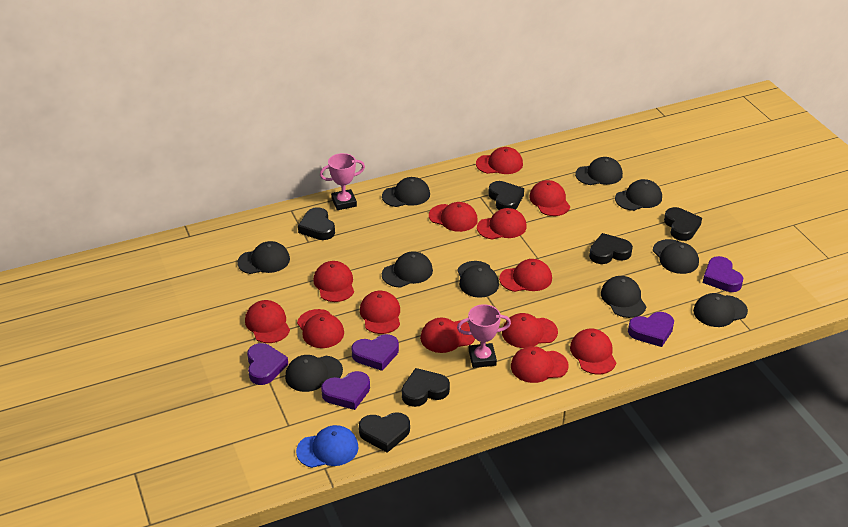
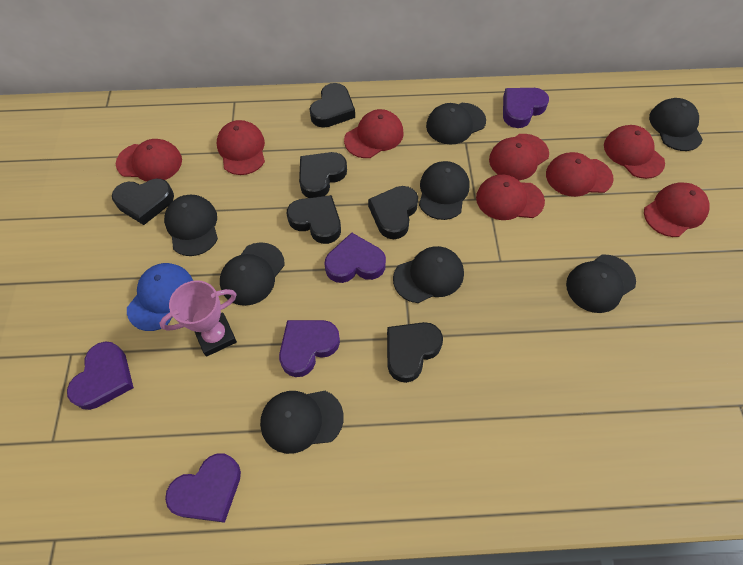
black cap: [237,241,290,274] [285,355,343,392] [382,177,430,207] [382,251,433,287] [457,261,499,298] [575,157,623,185] [601,276,646,318] [615,179,662,211] [653,239,699,274] [693,293,748,327] = 10 -> [164,195,218,256] [220,242,285,306] [260,391,344,454] [393,246,464,303] [419,161,469,220] [426,103,486,145] [566,255,636,313] [649,98,703,151] = 8
pink trophy: [320,153,365,210] [457,304,511,368] = 2 -> [159,280,237,357] = 1
red cap: [245,300,290,343] [297,309,344,348] [314,261,354,302] [360,291,400,334] [420,318,475,353] [429,202,478,232] [476,147,523,174] [477,208,527,239] [499,259,552,292] [502,313,558,348] [511,346,569,383] [529,180,570,216] [570,328,616,375] = 13 -> [116,139,182,181] [217,120,265,175] [344,109,404,158] [476,175,545,220] [489,134,549,180] [546,152,614,197] [604,125,665,179] [644,183,710,237] = 8

